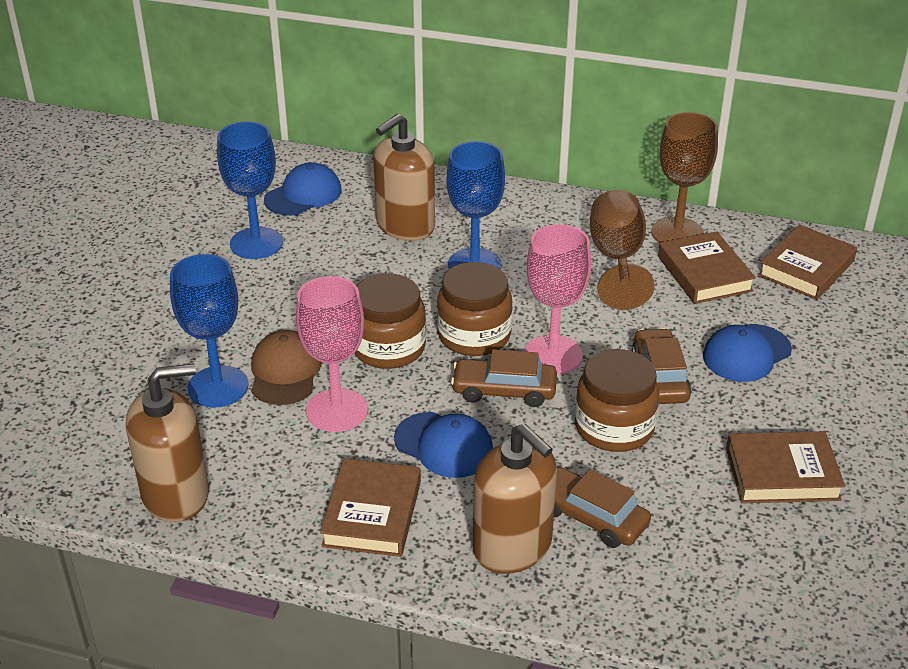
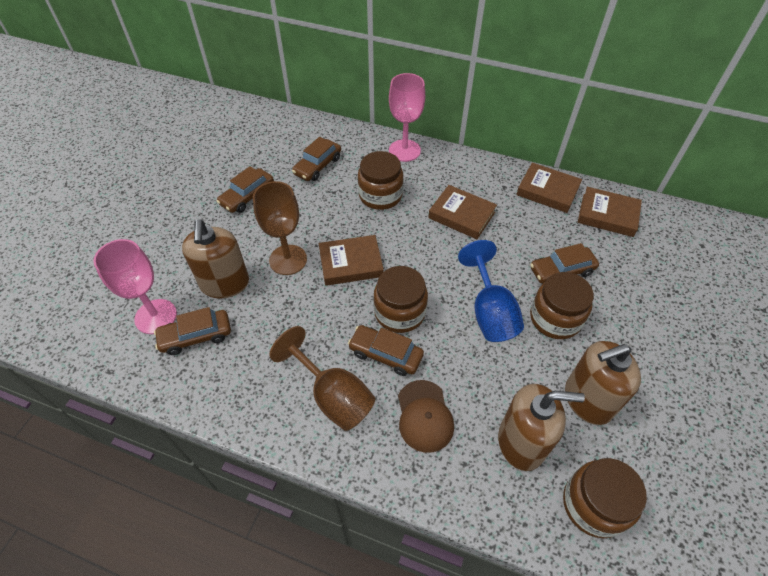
blue cap: [264,162,342,216] [394,412,493,478] [703,324,792,382] = 3 -> none = 0
blue goblet: [170,254,248,407] [217,121,283,259] [447,141,505,270] = 3 -> [458,240,524,342] = 1
brown car: [451,349,557,407] [554,467,651,548] [632,328,691,404] = 3 -> [154,307,231,355] [217,166,274,213] [292,137,341,181] [348,325,424,376] [530,243,599,283] = 5
brown jar: [354,273,426,369] [437,262,513,356] [575,349,659,452] = 3 -> [358,151,404,210] [373,266,428,333] [530,272,594,339] [563,458,647,539] = 4

